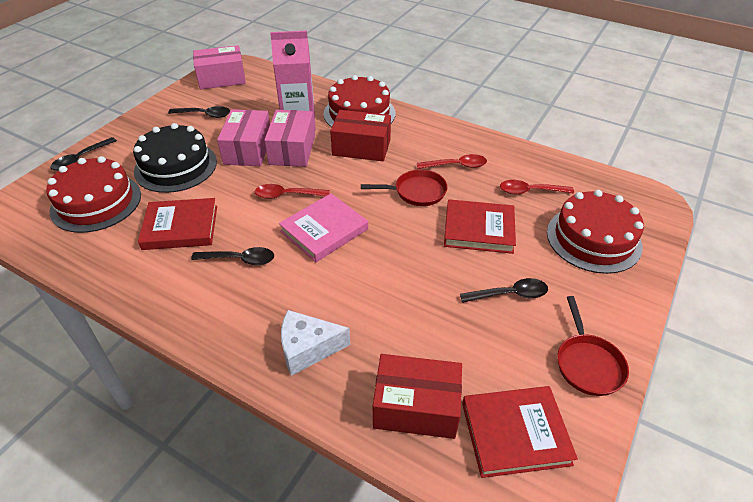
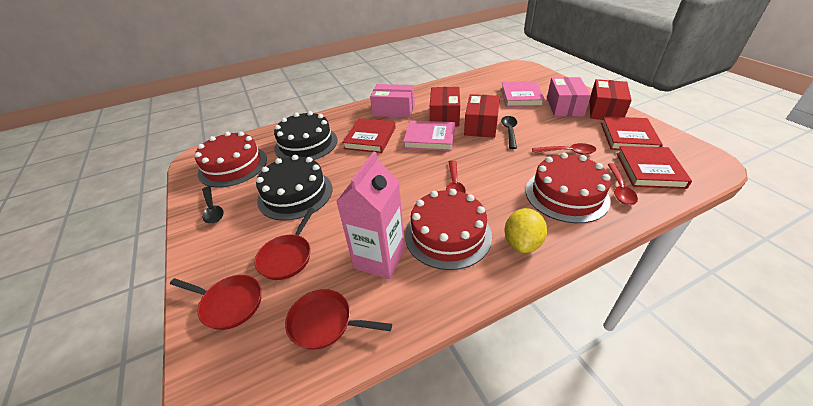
black cake: [133,123,217,193] = 1 -> [256,155,332,221] [274,111,338,160] = 2
black spoon: [50,137,117,171] [168,106,230,118] [191,247,274,265] [460,278,548,303] = 4 -> [202,186,224,224] [501,116,517,149] = 2
pink book: [279,193,368,262] = 1 -> [403,120,455,151] [501,81,545,107] = 2
pink box: [193,45,246,90] [217,109,270,166] [264,110,315,167] = 3 -> [370,84,415,118] [547,77,591,117] = 2
red box: [330,110,391,161] [373,354,462,439] = 2 -> [430,87,460,126] [464,94,500,138] [589,79,632,120] = 3
red pan: [361,170,447,206] [557,296,629,396] = 2 -> [170,275,261,330] [255,208,315,280] [285,289,392,350] = 3
white cheese: [281,310,350,376] = 1 -> none = 0
yellow lemon: none = 0 -> [504,208,547,253] = 1

